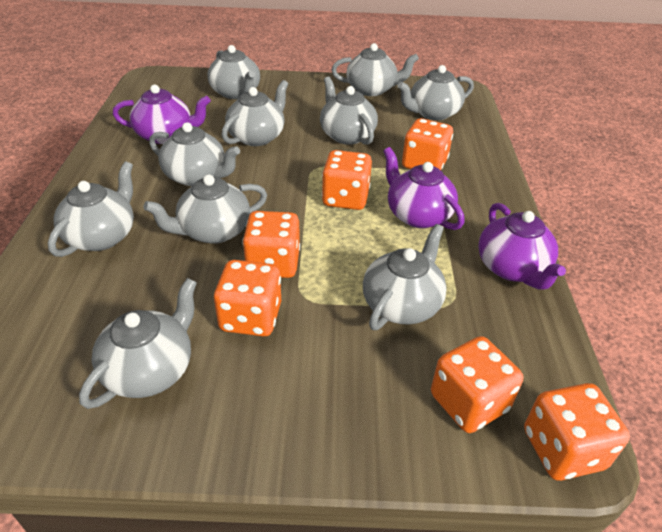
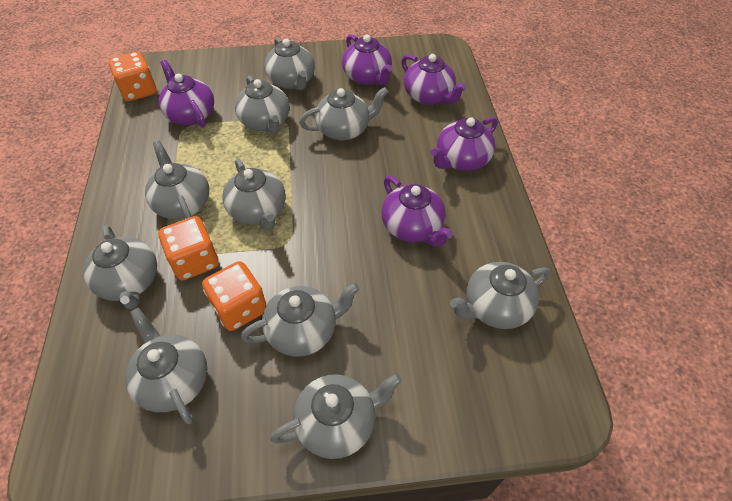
orange dice: [214,260,281,336] [242,211,300,278] [322,150,372,210] [402,118,453,170] [431,336,523,433] [524,383,630,481] = 6 -> [109,52,156,101] [158,216,219,280] [202,261,266,331] = 3
purple teapot: [113,84,211,144] [383,147,465,230] [478,203,566,290] = 3 -> [159,60,214,127] [342,34,393,85] [382,176,453,247] [401,54,467,105] [431,117,497,171] = 5

